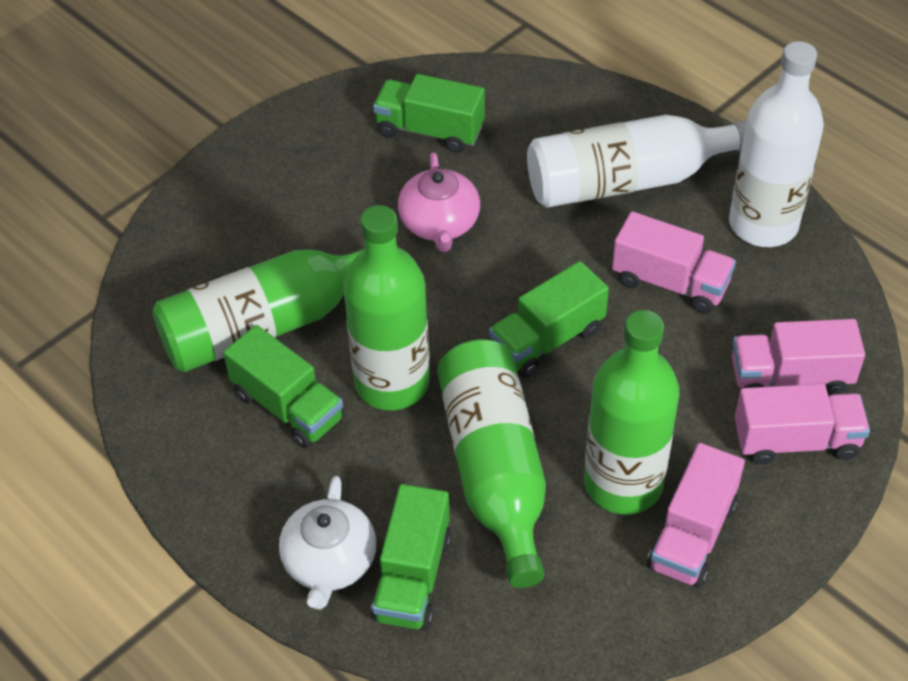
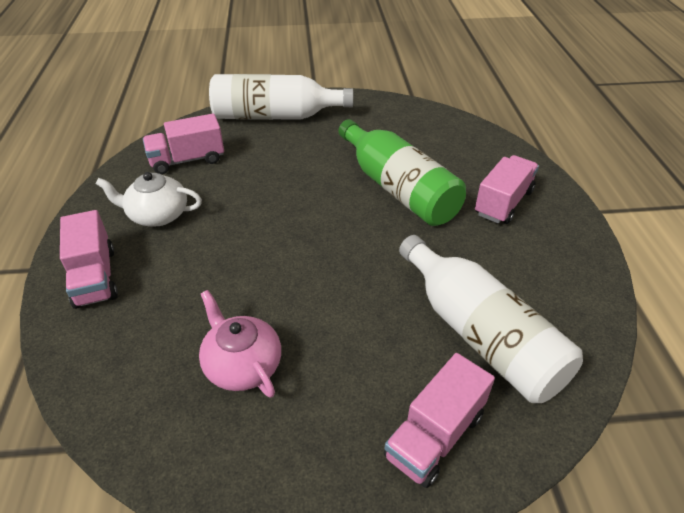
green bottle: [152,249,365,372] [343,205,430,410] [437,339,546,588] [584,310,680,515] = 4 -> [338,119,466,226] = 1
green truck: [223,325,344,448] [371,484,451,630] [373,74,485,153] [489,261,609,378] = 4 -> none = 0

